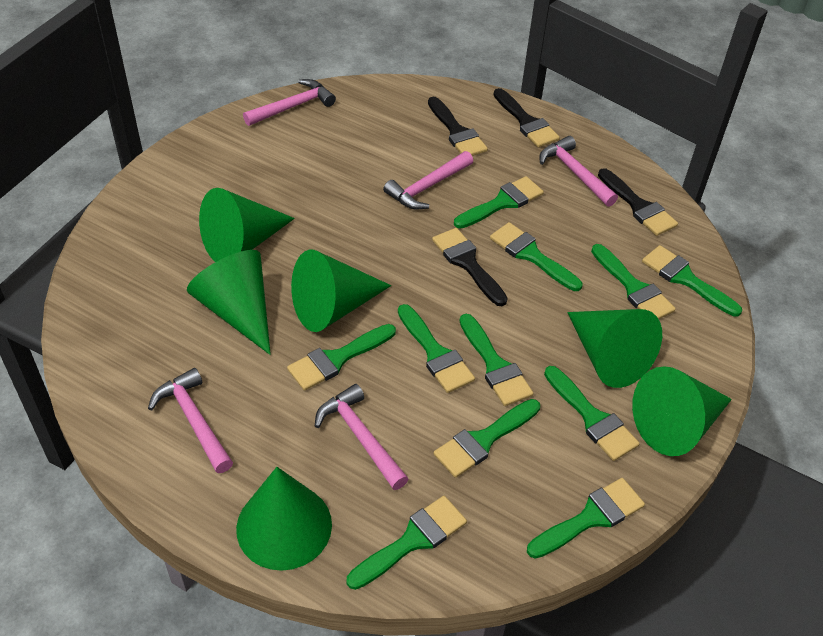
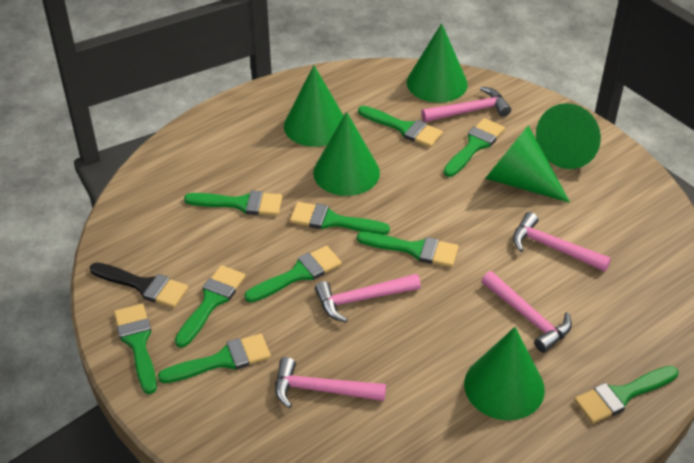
black brush: [428,97,488,156] [432,228,508,306] [494,88,560,147] [598,168,678,236] = 4 -> [90,262,188,308] = 1
green brush: [287,324,396,391] [346,496,467,590] [398,304,475,393] [433,399,540,478] [454,176,544,229] [460,314,534,406] [490,222,582,291] [527,478,645,559] [544,366,640,461] [591,244,676,319] [642,245,742,317] = 11 -> [114,304,157,394] [158,333,271,383] [175,265,245,348] [184,191,282,216] [244,246,342,302] [290,202,390,235] [357,232,459,267] [358,106,443,147] [443,118,505,177] [574,366,678,424] = 10

